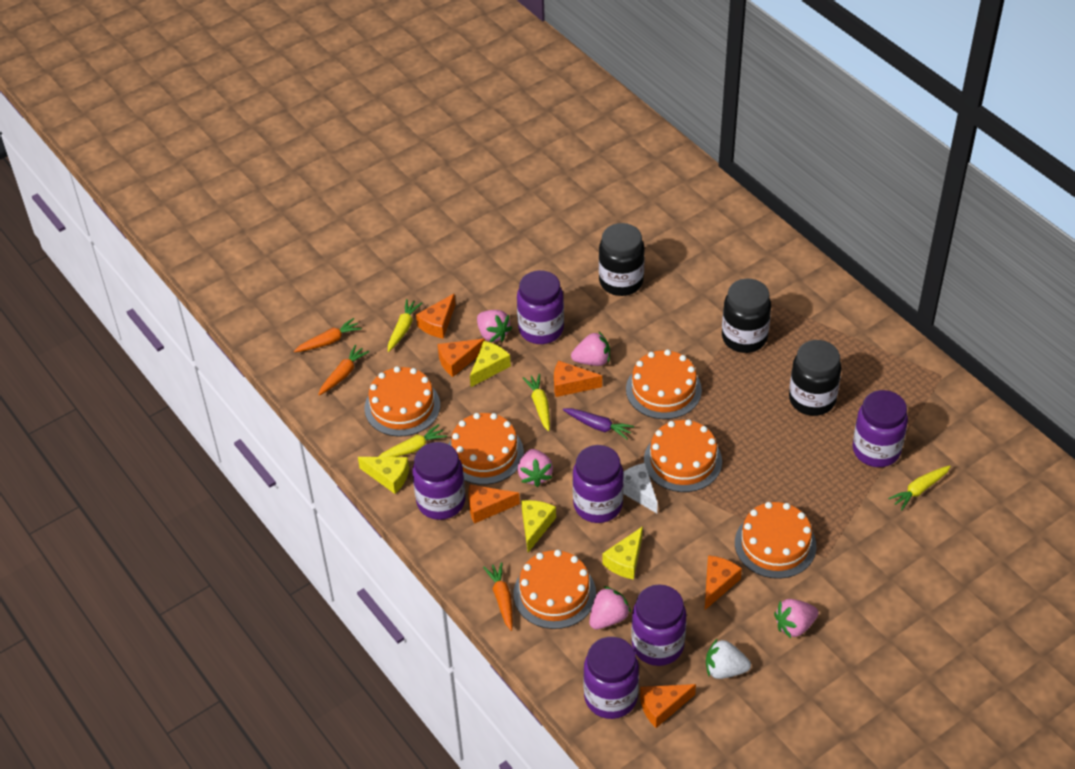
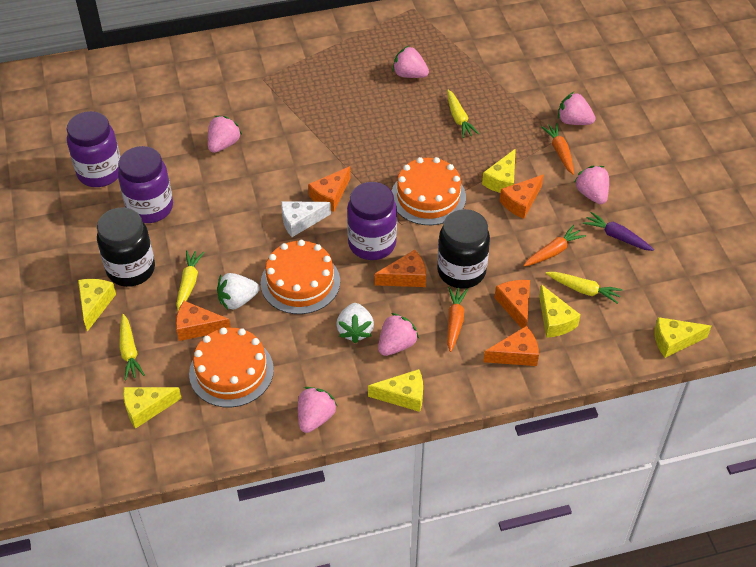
black jar: [599,223,645,296] [722,279,771,353] [789,340,841,416] = 3 -> [97,207,155,287] [437,209,490,289] = 2
orange cake: [364,366,440,437] [449,413,524,485] [513,550,596,629] [626,350,702,419] [644,419,722,492] [735,502,816,579] = 6 -> [189,327,274,407] [261,240,340,314] [392,157,466,225] = 3
pink strawberry: [477,310,512,342] [518,449,553,487] [571,332,610,366] [589,586,631,629] [774,599,819,638] = 5 -> [208,116,242,153] [298,387,337,433] [378,313,419,356] [393,46,429,78] [558,92,596,125] [574,166,609,204] = 6
purple jar: [412,442,465,520] [517,270,564,344] [573,445,624,523] [583,637,639,719] [631,584,687,666] [853,390,908,467] = 6 -> [67,111,120,187] [118,146,173,223] [347,182,397,260] = 3
white strawberry: [706,639,751,679] = 1 -> [217,273,260,310] [336,303,374,344] = 2
yellow cheese: [358,457,409,494] [470,341,511,387] [521,500,556,553] [603,526,643,580] = 4 -> [78,279,116,332] [123,387,182,429] [368,369,423,412] [482,149,516,193] [539,284,581,338] [654,317,711,358] = 6

